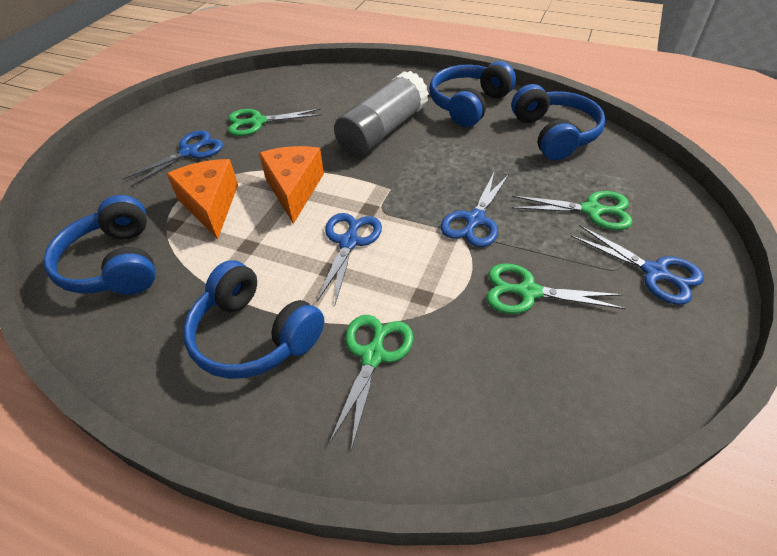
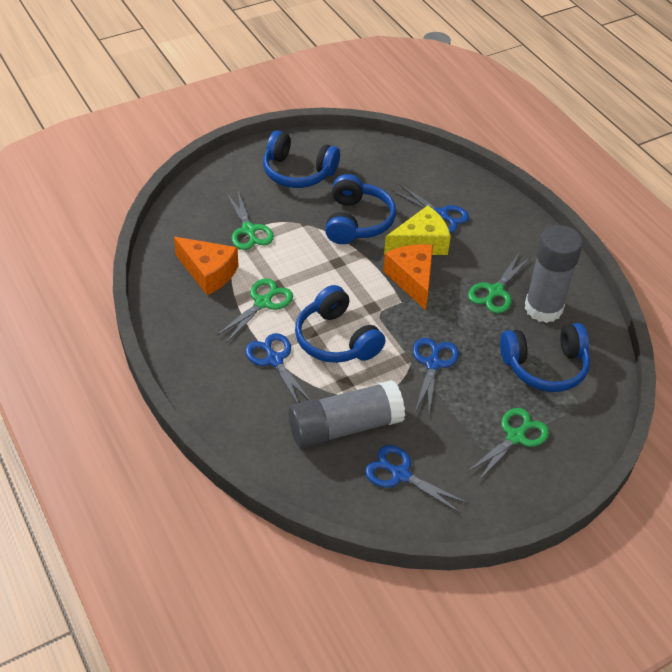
grey glue stick: [334,71,429,157] = 1 -> [289,380,405,449] [524,225,583,323] = 2
yellow cheese: none = 0 -> [384,205,451,255] = 1

